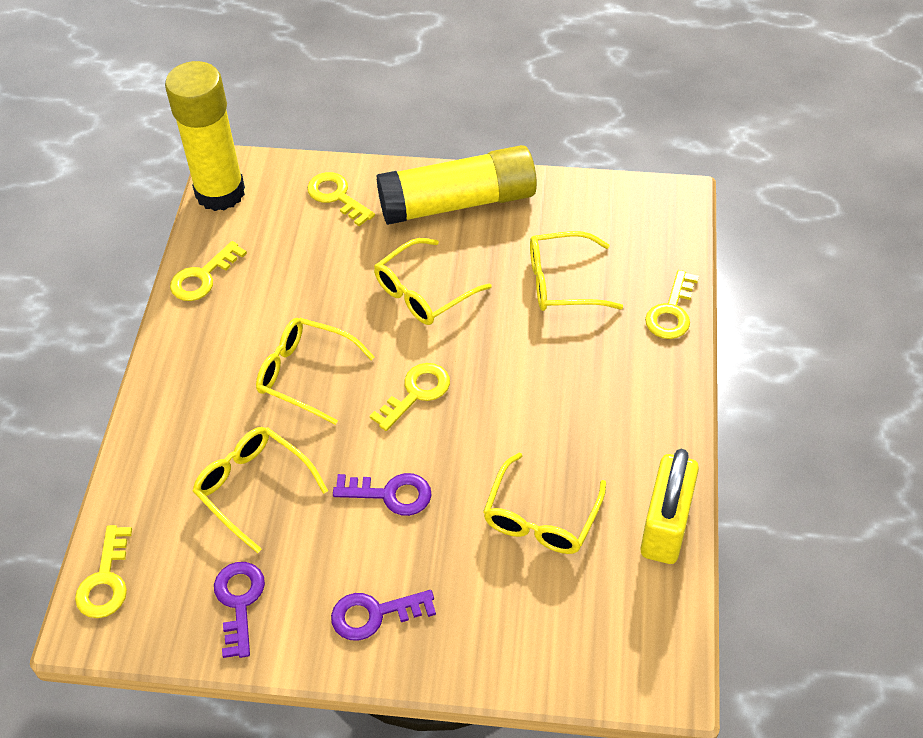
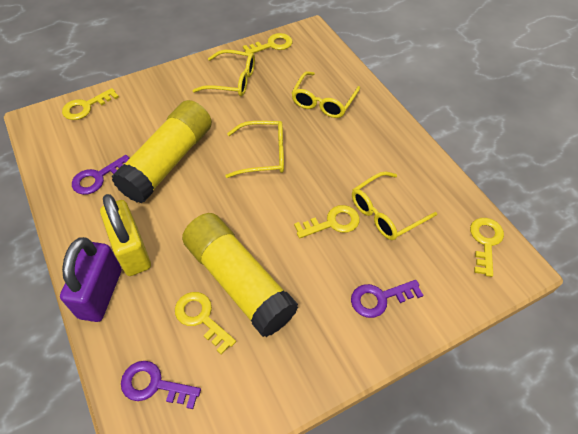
purple padlock: none = 0 -> [60,237,122,322] = 1
yellow glasses: [193,427,328,553] [256,318,375,425] [374,238,491,325] [483,453,606,554] [530,231,623,311] = 5 -> [192,50,255,96] [225,121,284,178] [292,71,360,118] [352,172,437,240] = 4

